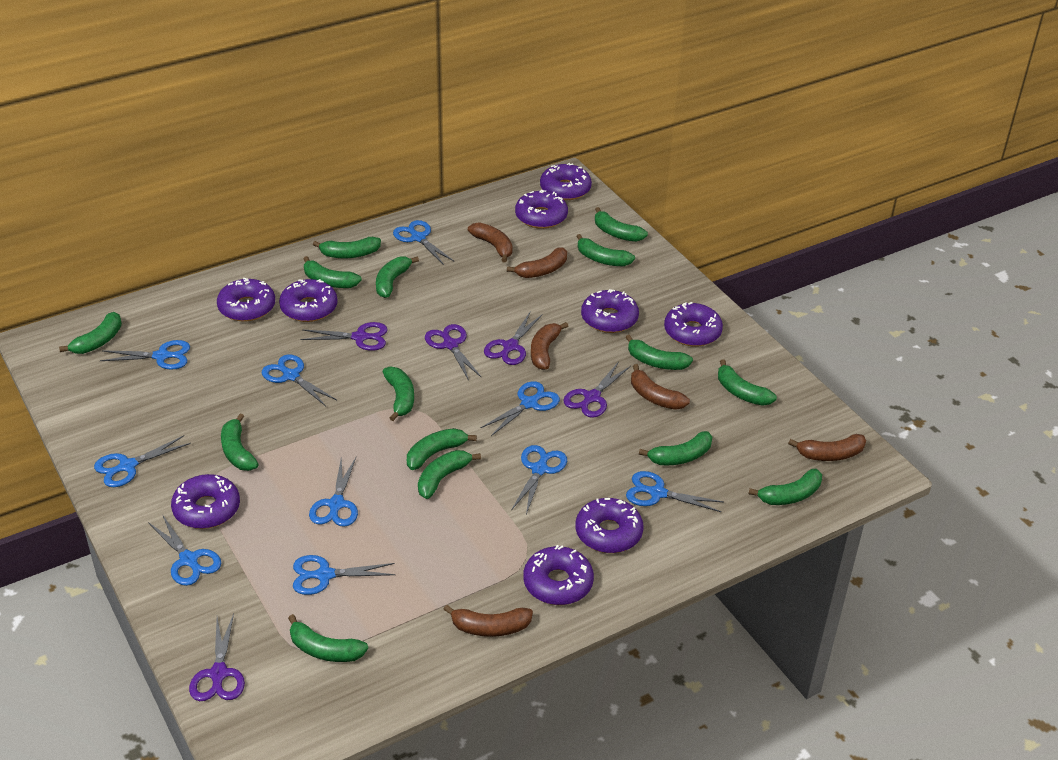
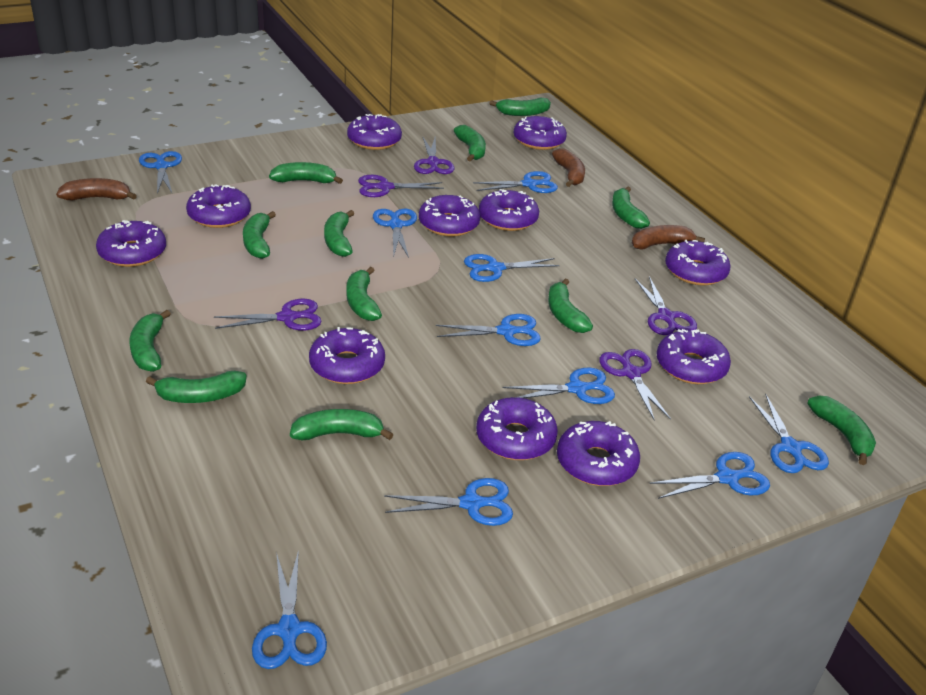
brown banana: [443,605,533,637] [468,222,513,263] [507,247,567,278] [531,322,568,370] [631,364,690,410] [788,434,866,461] = 6 -> [56,178,137,200] [552,148,585,187] [631,225,705,250] = 3
green banana: [59,312,122,354] [221,413,259,471] [288,614,368,662] [304,256,362,288] [313,237,381,258] [376,256,419,298] [383,367,414,421] [407,428,477,470] [418,450,481,499] [576,234,635,266] [595,207,648,242] [625,335,693,370] [639,431,712,465] [718,359,777,406] [748,469,822,505] = 15 -> [129,310,171,372] [146,371,247,403] [243,211,276,259] [269,162,343,184] [290,409,393,440] [324,210,354,257] [346,267,382,321] [454,125,486,161] [489,98,551,116] [548,278,593,333] [612,186,650,229] [807,396,876,465] = 12
purple donut: [171,474,240,529] [217,278,275,322] [279,279,338,322] [515,190,568,229] [523,545,594,605] [540,163,592,200] [576,498,643,553] [581,289,639,333] [664,302,723,347] = 9 -> [96,220,166,267] [186,184,251,228] [309,327,385,384] [347,114,402,150] [419,195,480,236] [476,397,558,460] [479,189,539,231] [514,116,567,150] [557,421,640,486] [656,329,731,384] [665,240,731,286] = 11

